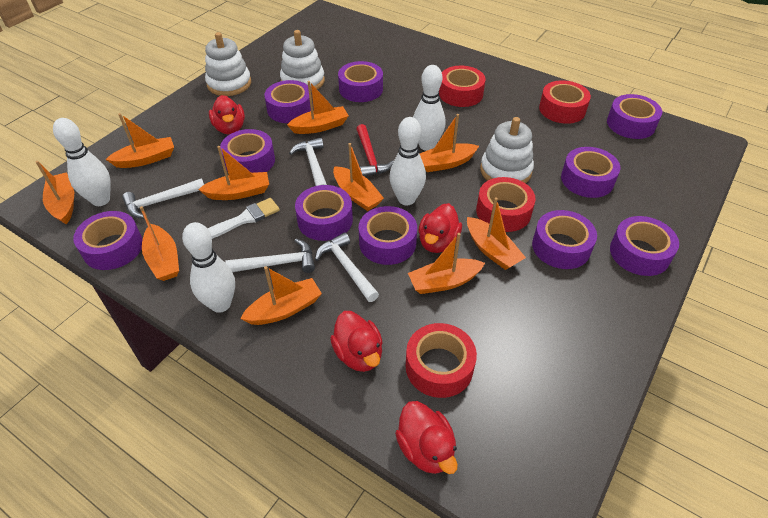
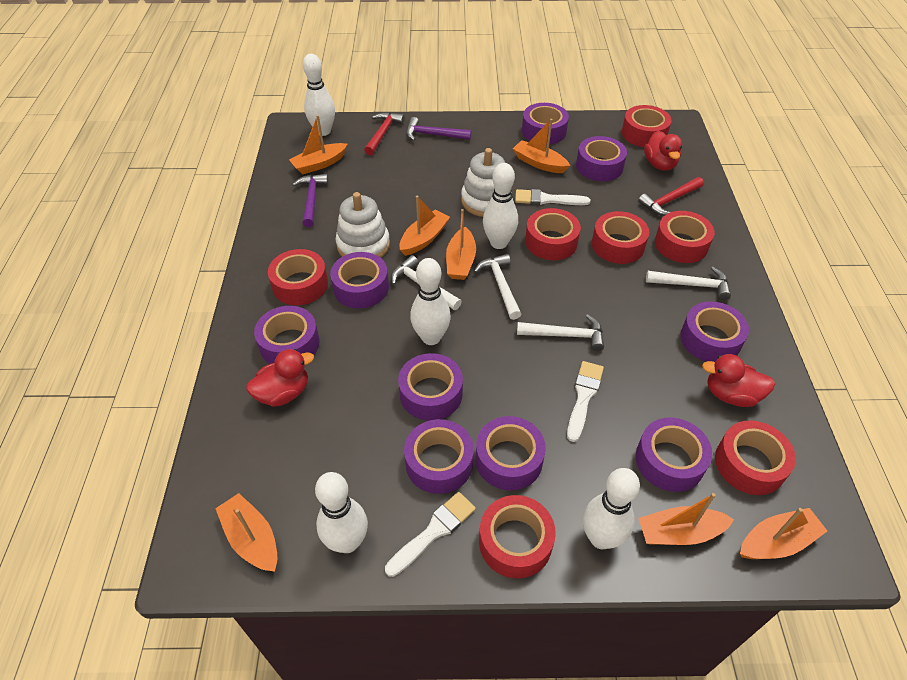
orange boat: [36,161,74,224] [105,113,174,168] [140,206,179,281] [198,146,269,200] [240,266,322,325] [287,81,349,134] [333,143,384,211] [408,233,485,294] [420,114,479,172] [467,198,526,270] = 10 -> [215,493,277,572] [289,115,347,175] [399,196,450,256] [446,209,476,280] [513,119,570,173] [639,493,734,545] [740,508,827,559] = 7
purple hammer: none = 0 -> [292,174,328,227] [406,117,471,141] = 2
purple tape: [73,211,143,270] [220,129,275,173] [264,80,313,123] [295,185,353,241] [338,61,383,102] [359,206,417,265] [532,210,597,269] [561,147,620,198] [607,94,662,139] [610,216,679,276] = 10 -> [254,306,320,364] [330,252,389,308] [398,353,463,421] [404,419,474,494] [475,416,546,490] [522,103,569,145] [576,136,627,181] [636,418,712,492] [680,301,749,362] = 9
red duck: [209,95,245,134] [330,311,383,372] [395,401,458,474] [418,203,462,253] = 4 -> [246,349,314,407] [644,131,682,171] [702,354,775,407] = 3
red hammer: [356,124,394,177] = 1 -> [364,112,405,155] [638,177,704,216] = 2
red tape: [406,323,477,398] [439,66,486,107] [476,177,536,232] [539,80,591,124] = 4 -> [268,249,328,305] [479,495,556,579] [525,208,581,260] [592,211,649,264] [622,105,672,147] [655,211,715,263] [715,420,796,495] = 7
white bowling pin: [53,118,111,206] [182,222,235,313] [389,117,426,205] [413,65,445,151] = 4 -> [303,54,335,136] [315,472,368,553] [410,258,451,345] [483,163,518,249] [583,468,640,549] = 5
white brush: [207,198,280,239] = 1 -> [385,492,476,577] [515,189,590,205] [567,361,604,442] = 3
white stacking toy: [205,32,251,96] [280,30,325,92] [480,117,534,183] = 3 -> [336,192,390,258] [461,148,512,217] = 2

